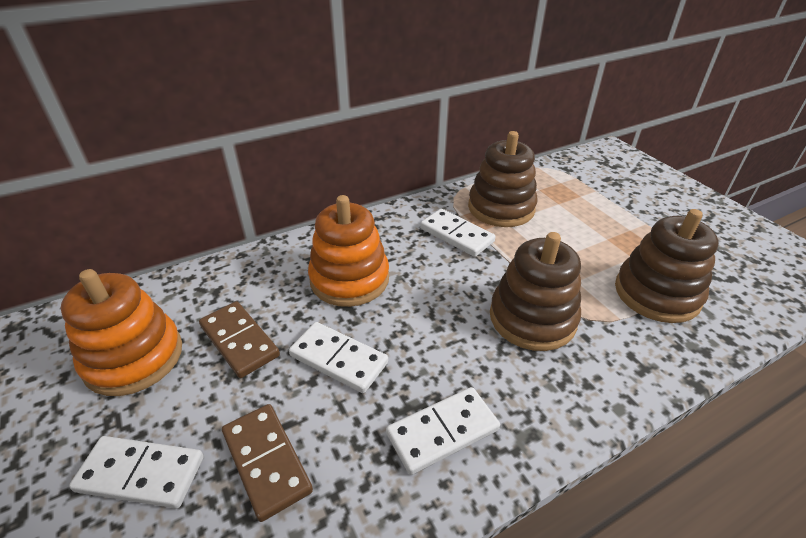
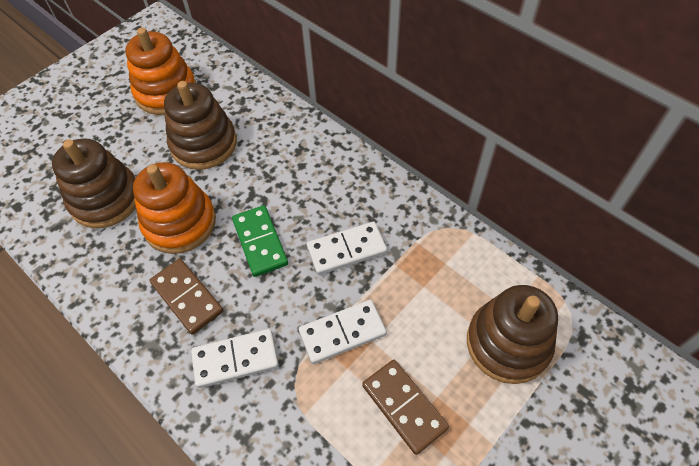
green domino: none = 0 -> [232,205,288,277] = 1
white domino: [69,436,204,509] [289,322,388,393] [386,387,500,475] [420,209,496,257] = 4 -> [191,329,279,388] [299,300,387,364] [307,222,387,275] = 3

